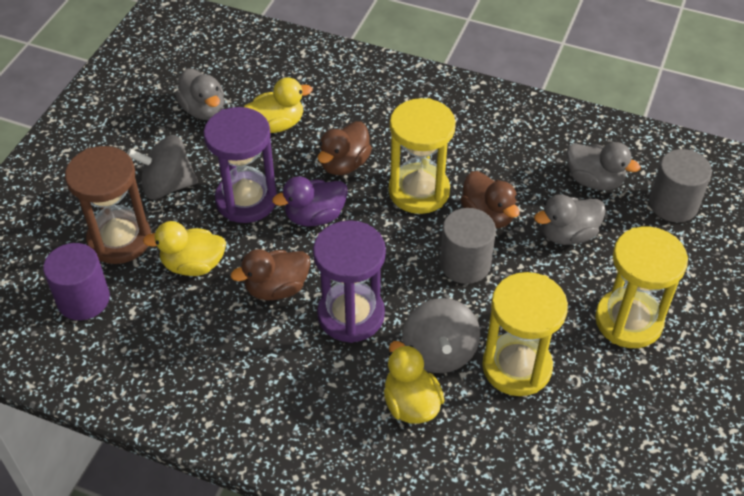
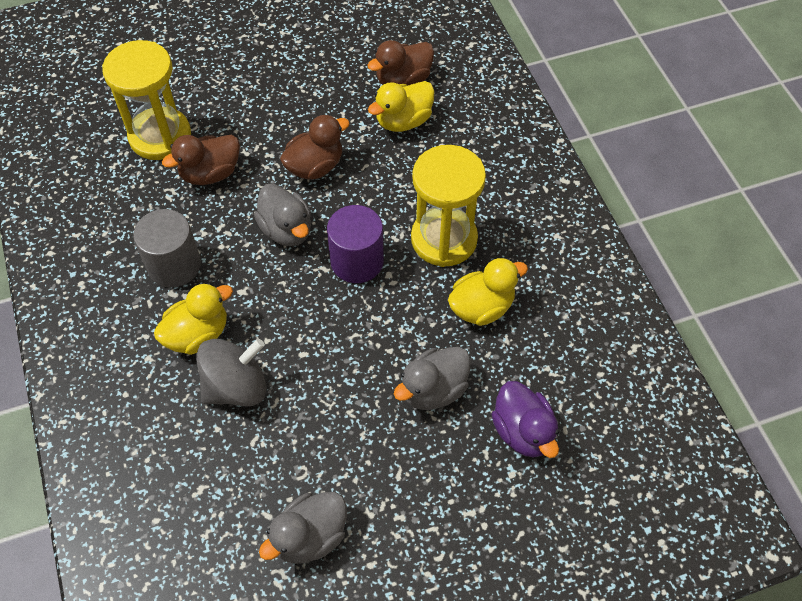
brown hourglass: [65,146,151,264] = 1 -> none = 0
grey cylinder: [440,208,496,284] [649,149,712,222] = 2 -> [133,209,201,288] = 1
grey spinning top: [127,135,198,199] [402,298,480,373] = 2 -> [196,339,267,406] = 1
purple hourglass: [204,107,277,223] [313,220,386,343] = 2 -> none = 0
yellow hourglass: [389,98,456,214] [482,272,568,396] [595,227,688,348] = 3 -> [102,40,191,160] [411,145,486,267] = 2

